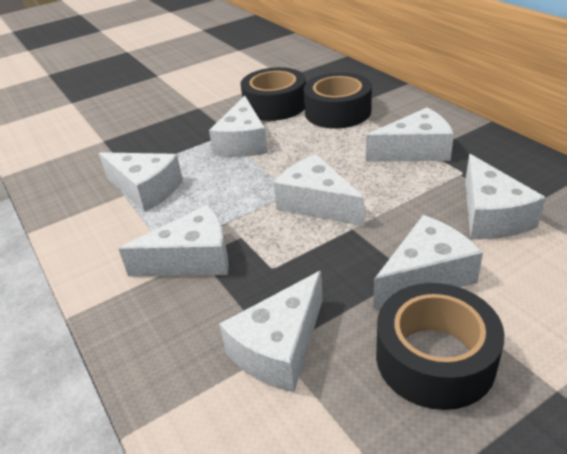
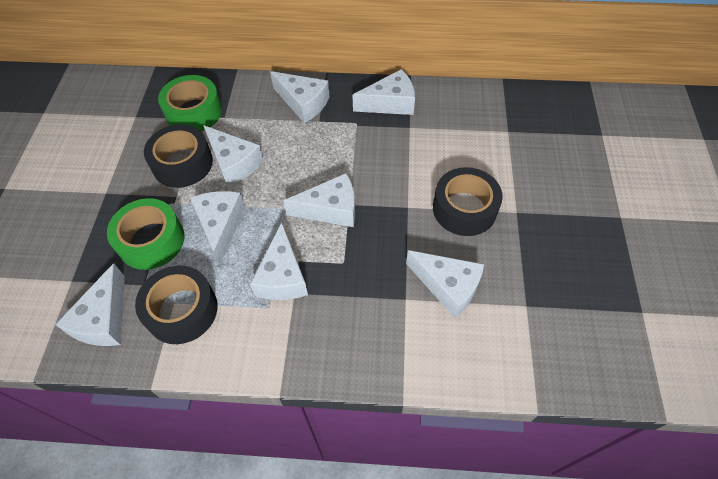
green tape: none = 0 -> [107,198,184,270] [158,75,222,131] = 2

